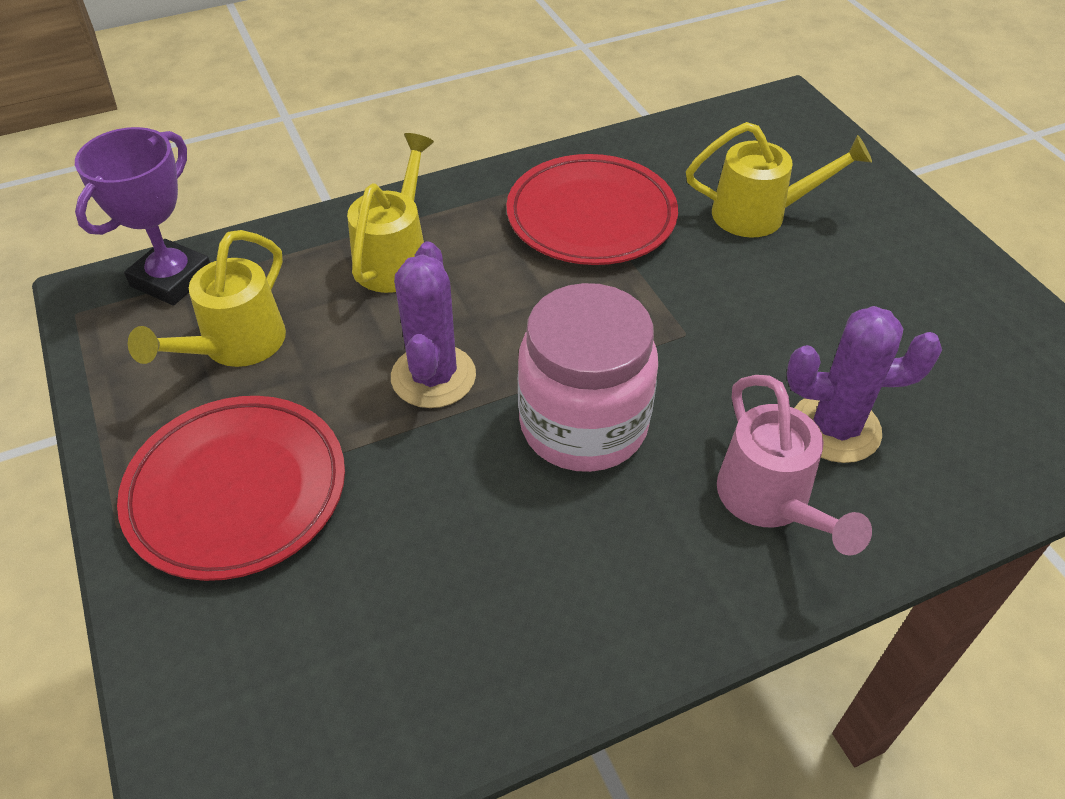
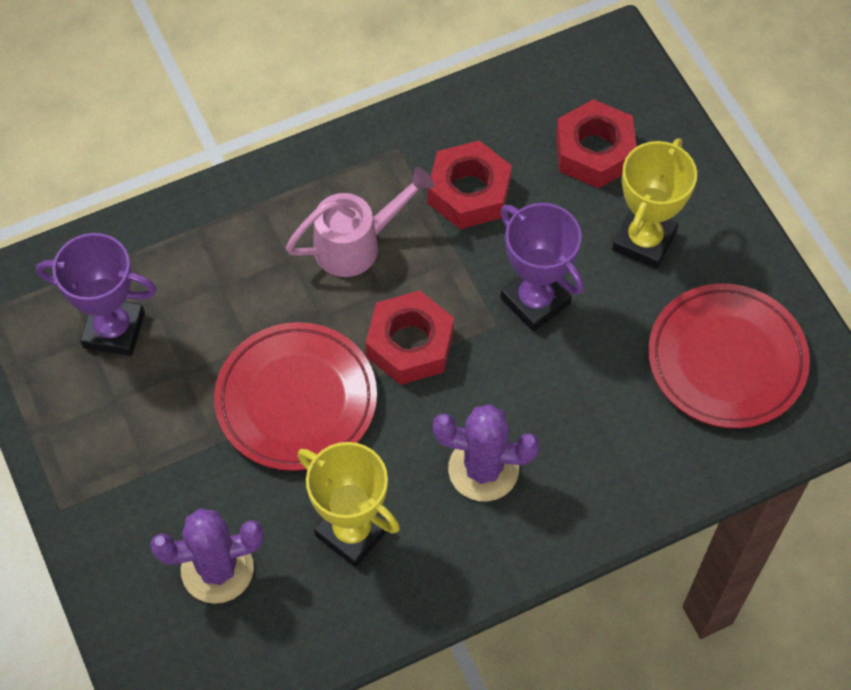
pink jar: [518,283,658,472] = 1 -> none = 0
purple trophy: [75,127,210,305] = 1 -> [36,233,157,356] [500,203,584,332] = 2
red nut: none = 0 -> [366,291,454,385] [428,141,512,229] [556,99,637,188] = 3
yellow trophy: none = 0 -> [297,442,400,567] [612,138,697,269] = 2
yellow watering can: [128,230,286,367] [347,133,434,293] [686,122,872,238] = 3 -> none = 0

